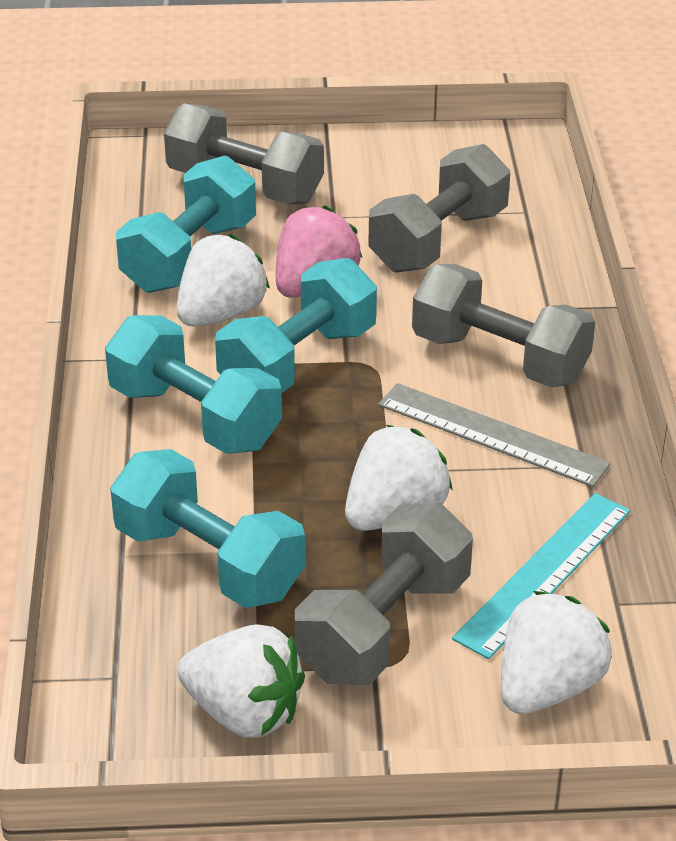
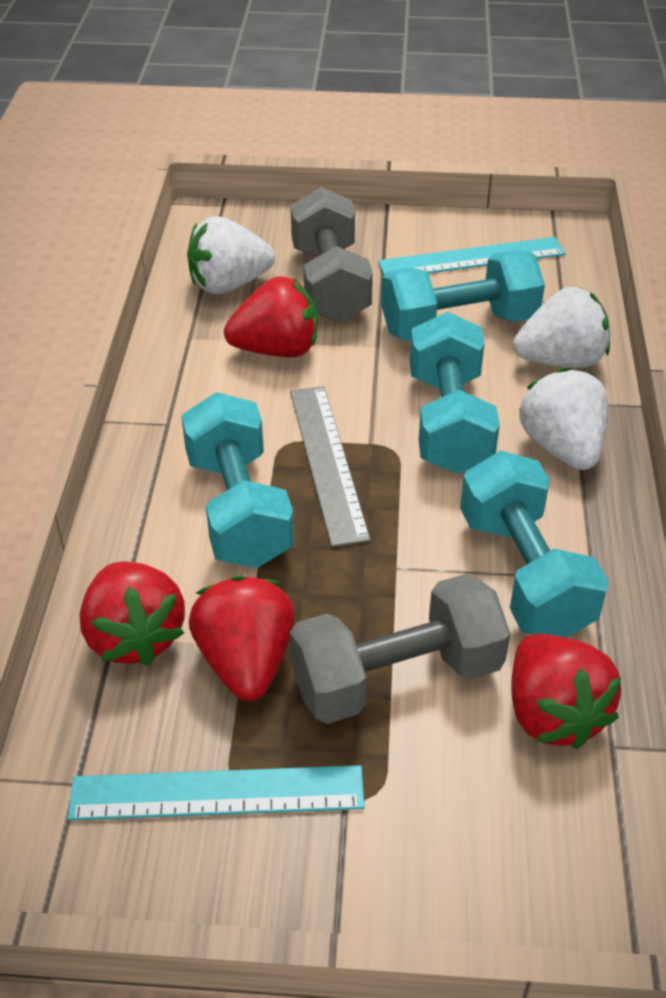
grey dumbbell: [164,103,324,204] [295,503,473,685] [368,144,510,273] [412,264,595,388] = 4 -> [289,574,510,724] [291,187,373,322] = 2
pink strawberry: [276,206,363,298] = 1 -> none = 0
red strawberry: none = 0 -> [80,561,185,666] [189,575,295,701] [224,276,317,357] [511,634,621,749] = 4
turquoise ruler: [452,493,630,659] = 1 -> [68,765,365,821] [378,237,566,275] = 2
white strawberry: [177,234,270,326] [177,624,305,738] [345,425,453,531] [501,591,612,714] = 4 -> [187,216,275,294] [513,287,610,368] [519,368,608,470] = 3

